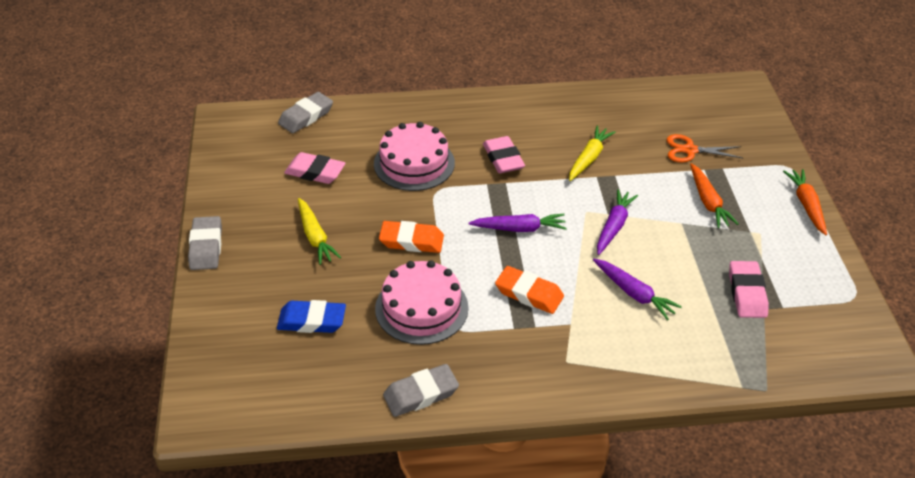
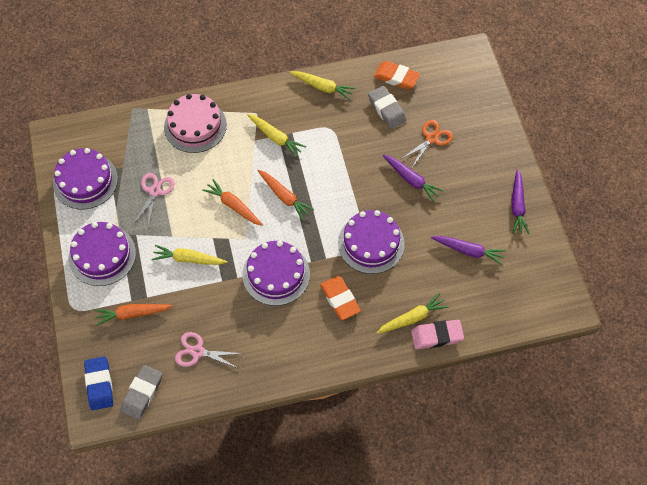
grey eraser: [188,216,222,270] [278,92,333,133] [383,364,459,417] = 3 -> [120,365,162,420] [368,86,406,129] = 2
orange carrot: [690,163,739,228] [783,169,827,235] = 2 -> [94,304,173,326] [202,179,263,226] [257,170,314,220] = 3
pink cake: [374,122,455,191] [375,260,468,345] = 2 -> [164,94,227,153] = 1
pink eraser: [284,152,346,184] [483,136,525,173] [729,261,769,318] = 3 -> [411,320,464,349] = 1
pink scissors: none = 0 -> [133,173,175,228] [175,332,244,368] = 2
purple cake: none = 0 -> [53,148,118,209] [69,222,136,286] [242,241,310,306] [338,210,405,274] = 4
yellow carrot: [298,198,342,265] [569,126,615,181] = 2 -> [152,245,228,265] [247,114,306,157] [289,71,356,100] [376,293,449,334] = 4

